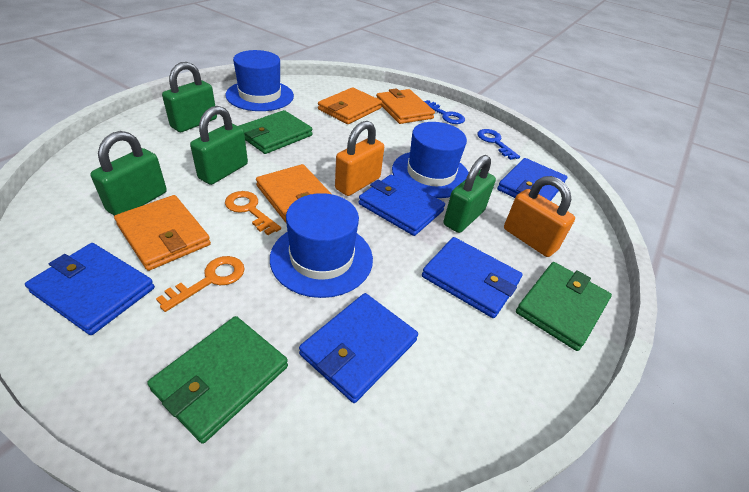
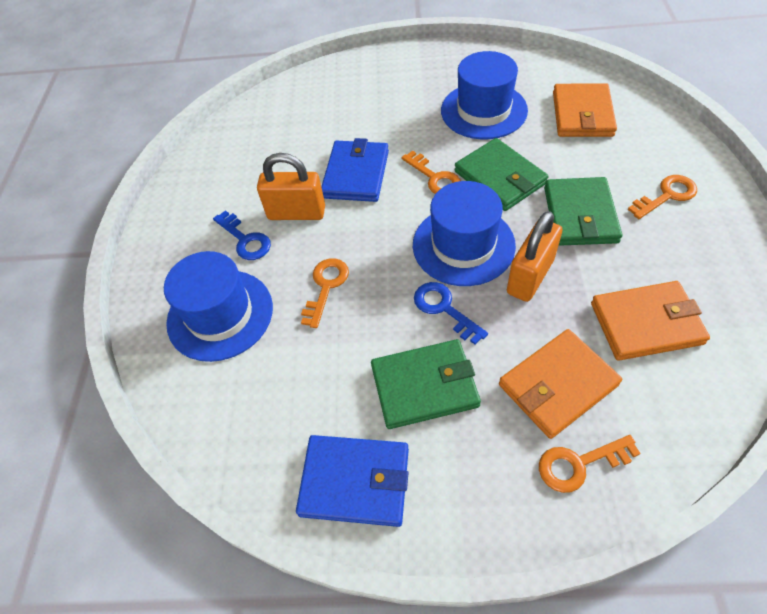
blue wallet: [25,243,155,335] [299,293,418,403] [358,175,445,236] [422,237,523,318] [497,158,567,201] = 5 -> [296,435,409,527] [321,138,389,202] = 2
green padlock: [90,131,167,216] [162,62,217,132] [190,106,248,185] [443,155,496,233] = 4 -> none = 0
orange key: [156,256,244,312] [225,191,281,235] = 2 -> [301,258,349,328] [401,151,461,194] [539,435,641,493] [628,175,697,219] = 4
orange wallet: [114,195,211,271] [256,164,331,223] [318,87,382,124] [376,88,435,124] = 4 -> [499,329,622,439] [553,83,617,137] [591,281,710,361] = 3

